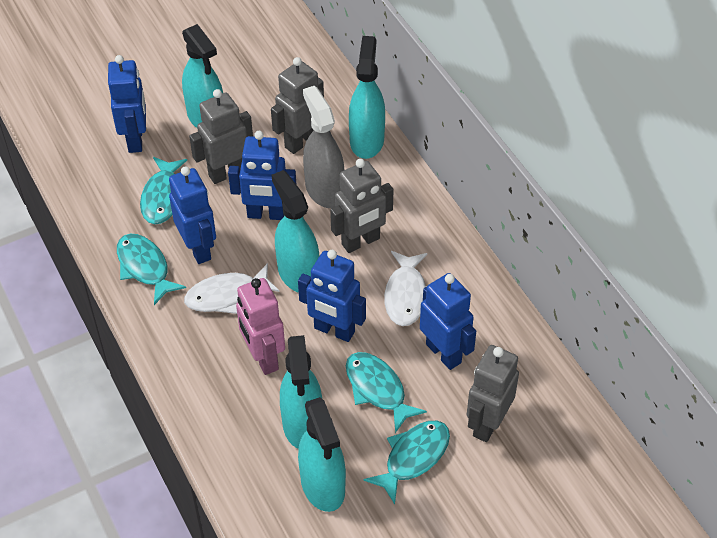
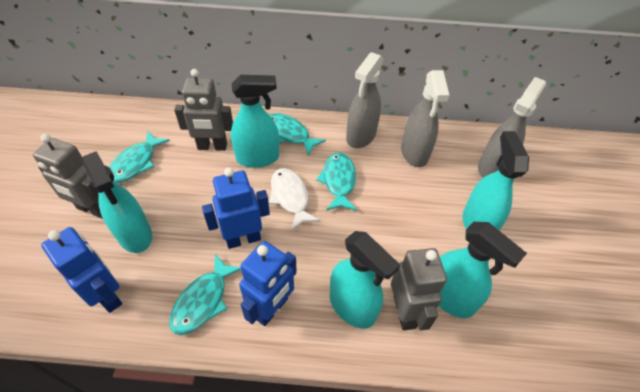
blue robot: [108,55,146,153] [169,166,216,264] [228,131,296,220] [298,250,366,342] [420,273,476,370] = 5 -> [41,227,122,313] [202,167,270,249] [239,241,297,326] = 3
grey robot: [189,89,253,184] [271,57,324,154] [330,159,393,253] [467,345,519,442] = 4 -> [33,134,103,219] [174,69,233,151] [391,248,447,331] = 3
grey spray bottle: [303,86,344,208] = 1 -> [346,52,383,148] [401,70,449,167] [478,77,546,178] = 3
pink robot: [236,278,285,375] = 1 -> none = 0
white fish: [184,263,279,314] [384,251,427,326] = 2 -> [269,168,320,231] = 1

